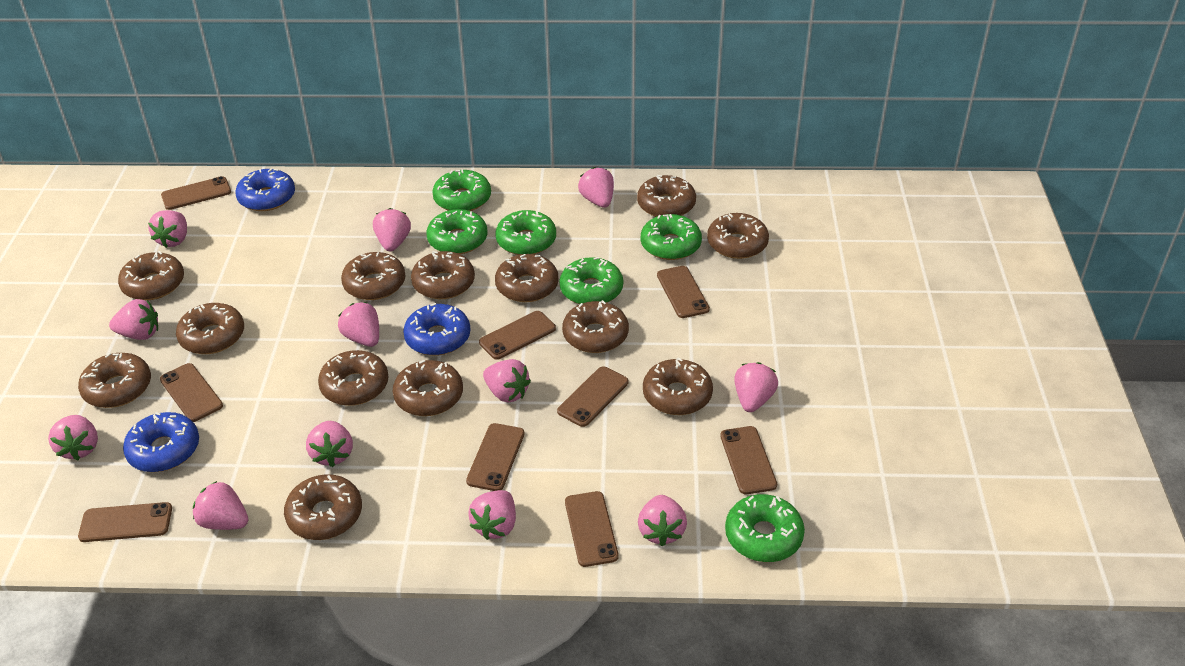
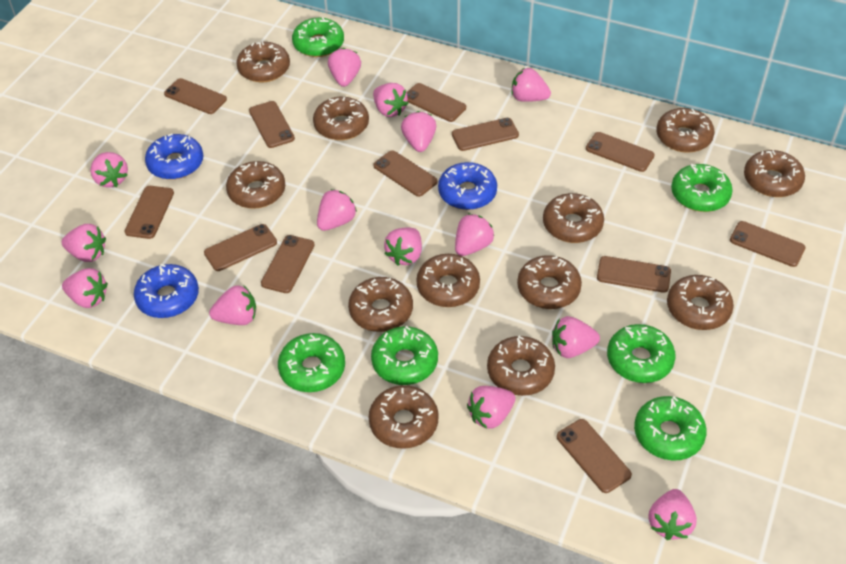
brown donut: [78,353,151,408] [118,251,184,300] [176,303,244,354] [284,474,362,540] [318,350,389,406] [341,252,405,300] [393,360,463,416] [411,251,475,299] [495,254,558,302] [562,300,629,353] [637,175,696,217] [643,357,713,415] [707,213,769,259] = 13 -> [226,161,285,209] [236,42,290,82] [313,97,369,140] [348,277,413,332] [369,385,439,449] [416,254,480,307] [487,336,555,396] [517,255,582,309] [543,193,604,243] [656,108,715,153] [667,275,734,330] [744,150,805,197] = 12
brown phone: [78,502,172,542] [160,363,223,422] [161,176,231,210] [466,423,525,491] [479,311,556,360] [557,366,628,427] [565,491,619,567] [657,266,710,318] [720,426,777,494] = 9 -> [124,186,174,239] [164,78,227,114] [204,224,277,271] [249,101,295,148] [261,235,314,293] [373,151,438,197] [407,83,466,122] [452,118,519,151] [557,419,632,493] [586,132,655,172] [597,256,671,293] [730,221,805,267] = 12
pink strawberry: [48,415,98,460] [109,299,158,340] [148,210,187,248] [193,481,249,530] [306,421,353,467] [338,302,379,347] [373,208,411,251] [468,490,516,540] [483,359,531,403] [578,167,614,208] [638,495,687,547] [734,362,778,412] = 12 -> [61,224,106,262] [62,268,108,308] [90,152,128,188] [209,285,256,325] [317,189,357,231] [328,48,361,87] [373,83,408,117] [384,227,422,265] [401,111,436,152] [455,214,494,256] [467,386,516,429] [512,68,551,102] [552,316,600,358] [648,489,697,540] = 14

